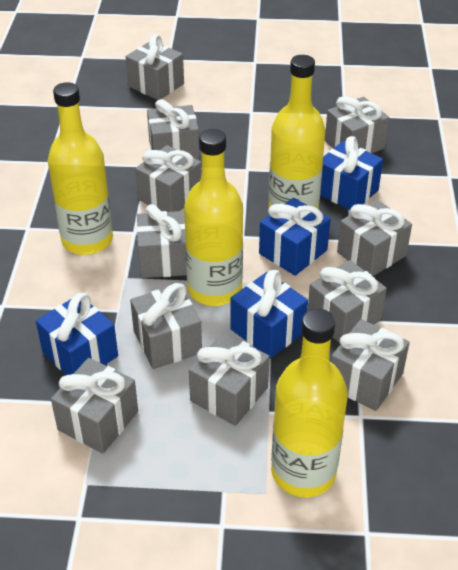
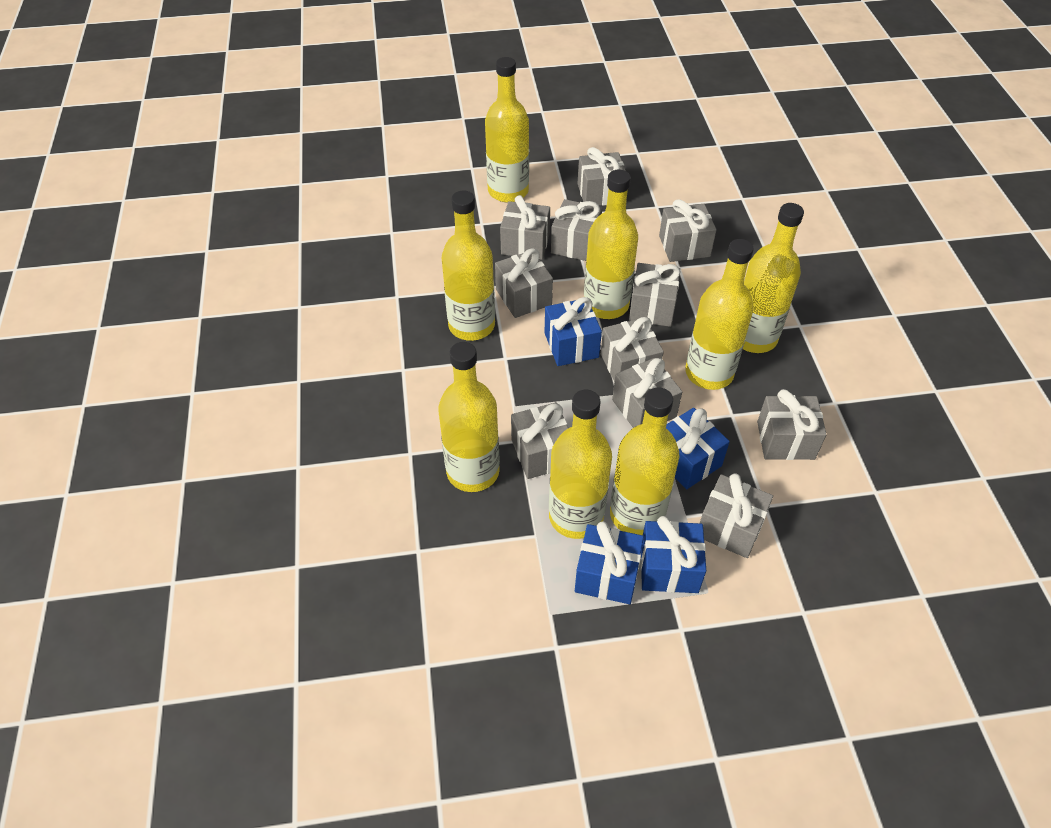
yellow bottle: [48,82,113,255] [184,129,243,306] [269,55,326,209] [271,309,348,498] = 4 -> [438,342,500,492] [442,190,495,341] [485,57,529,202] [549,390,612,539] [584,169,638,319] [610,387,679,535] [685,239,754,390] [743,203,804,353] = 8

